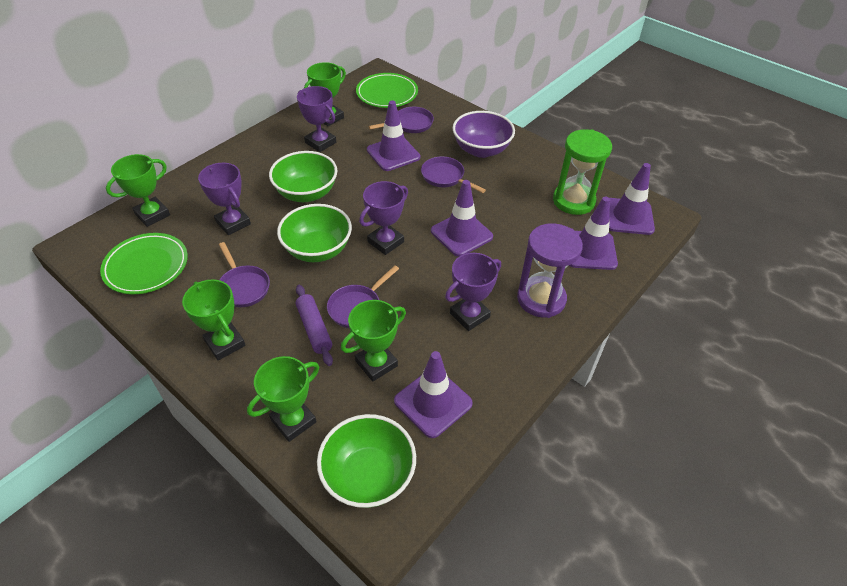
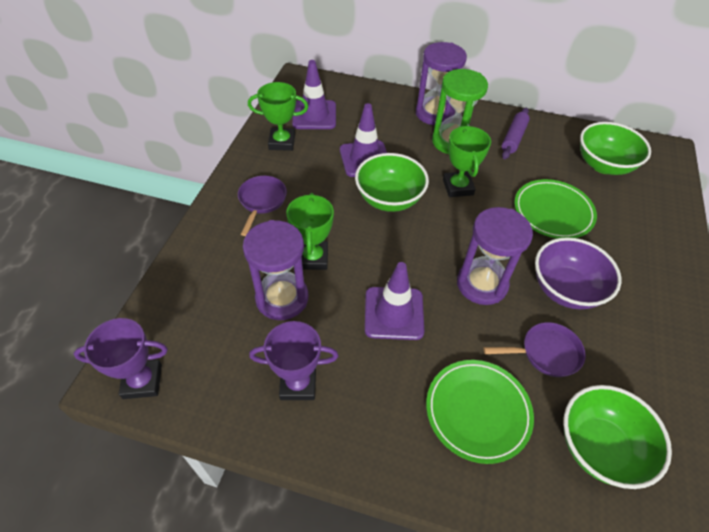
green trophy: [106,154,170,227] [182,279,246,360] [247,356,319,442] [304,62,346,126] [341,300,406,382] = 5 -> [248,82,308,151] [286,193,334,270] [443,125,491,197] = 3
purple hourglass: [517,223,583,318] = 1 -> [243,220,308,320] [416,42,467,125] [457,207,533,305] = 3
purple pan: [219,242,270,308] [327,266,399,328] [368,107,434,133] [421,156,486,193] = 4 -> [238,176,287,236] [483,322,586,377] = 2
purple traffic cone: [367,101,420,171] [394,351,473,438] [431,180,493,257] [569,197,618,270] [609,163,655,235] = 5 -> [292,60,336,129] [340,103,387,177] [365,262,424,340] = 3
purple trophy: [198,163,251,235] [297,86,336,152] [359,181,408,255] [445,253,501,331] = 4 -> [74,318,168,399] [249,321,338,400] = 2

